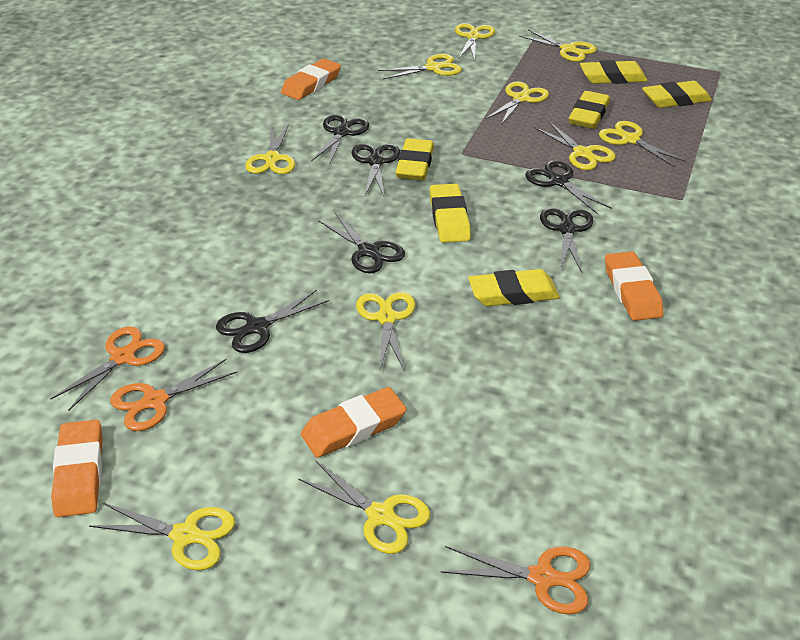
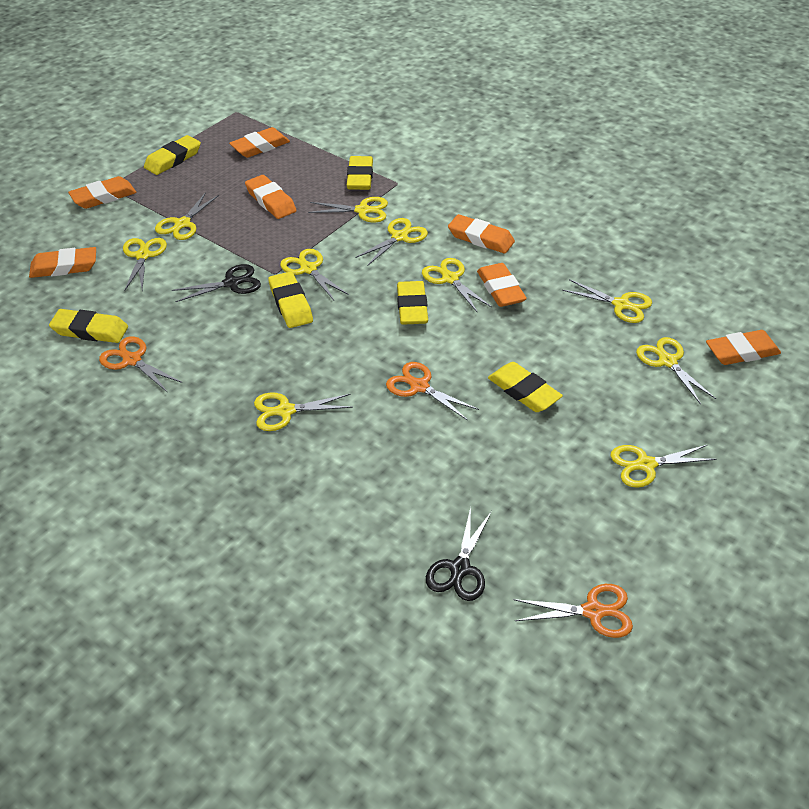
black scissors: [216,290,329,353] [311,115,369,165] [318,213,405,273] [352,144,400,198] [526,160,612,214] [540,208,593,273] = 6 -> [172,264,261,302] [426,507,492,601] = 2
orange eraser: [51,420,103,517] [281,58,341,100] [301,387,406,458] [605,251,664,321] = 4 -> [29,247,96,278] [68,176,136,209] [229,127,290,158] [245,175,297,219] [448,214,515,254] [477,263,527,307] [706,330,781,365] = 7

